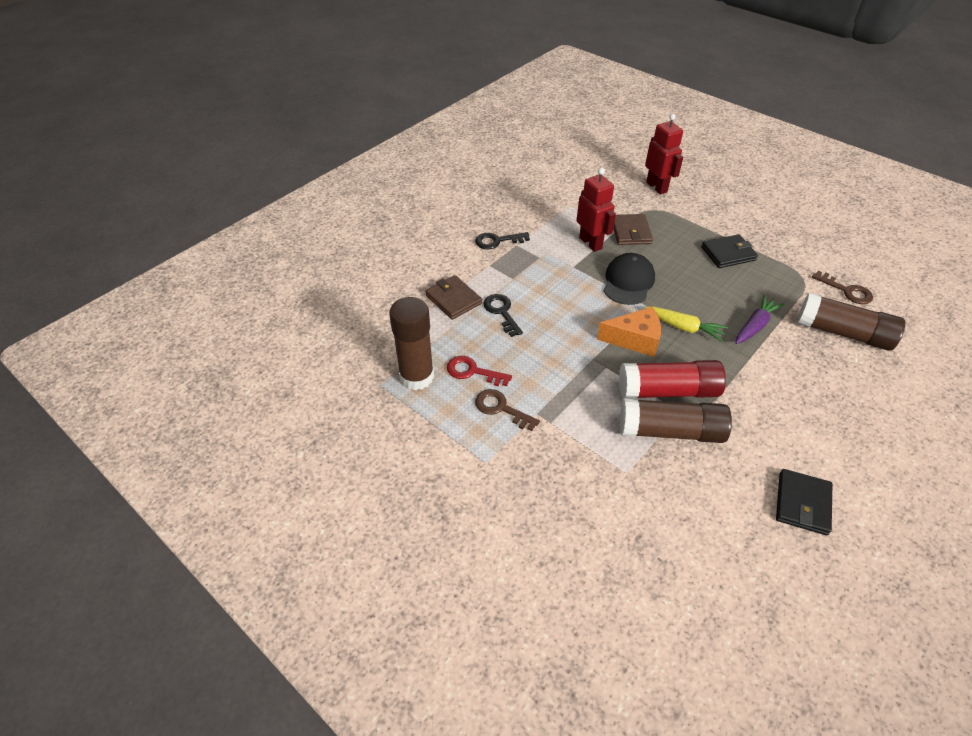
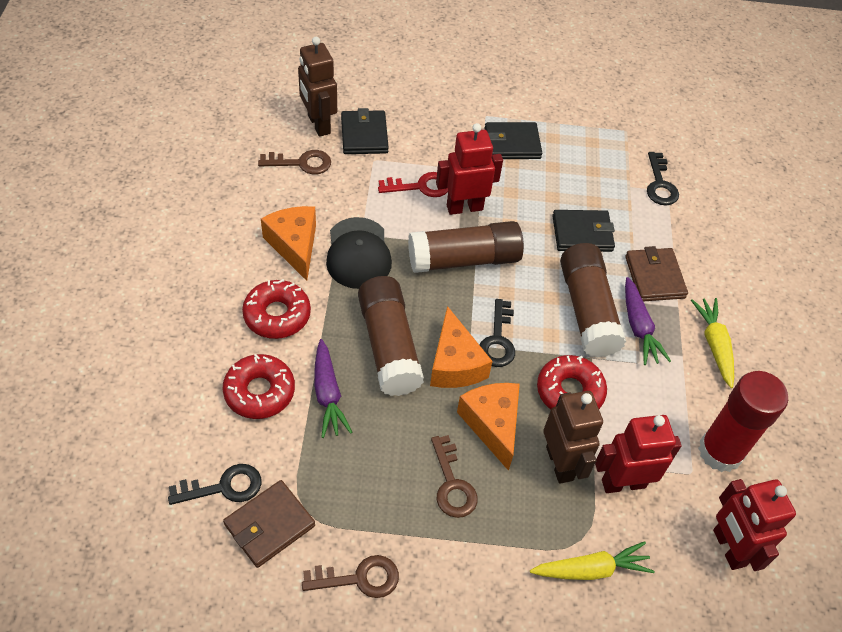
black key: [475,232,530,250] [483,294,523,337] = 2 -> [168,464,262,505] [480,299,515,367] [647,152,679,205] = 3
black wallet: [701,234,758,268] [776,469,832,535] = 2 -> [341,108,389,154] [485,122,542,159] [552,210,615,252] = 3
brown key: [475,389,540,431] [812,271,873,304] = 2 -> [258,150,331,175] [302,555,399,598] [431,435,478,518] = 3
brown robot: none = 0 -> [298,37,337,137] [543,391,603,484] = 2
orange cheese: [597,307,661,357] = 1 -> [261,206,316,281] [430,306,493,388] [457,383,520,471] = 3
purple carrot: [735,295,784,344] = 1 -> [314,339,352,438] [625,277,671,365] = 2
red donut: none = 0 -> [223,354,295,419] [242,279,311,339] [537,355,607,410] = 3
red robot: [576,168,616,252] [645,114,683,194] = 2 -> [436,123,503,215] [595,415,682,493] [713,479,796,571] = 3
yellow carrot: [645,307,728,342] = 1 -> [530,541,654,580] [691,298,734,388] = 2

